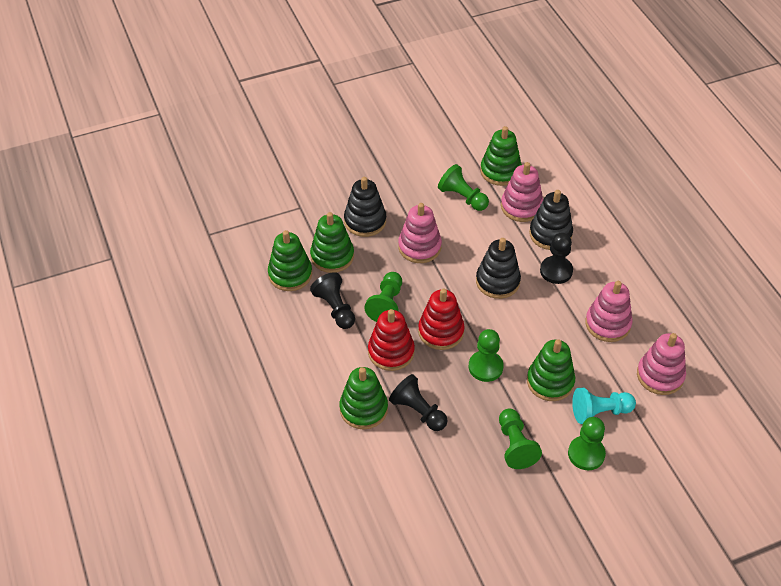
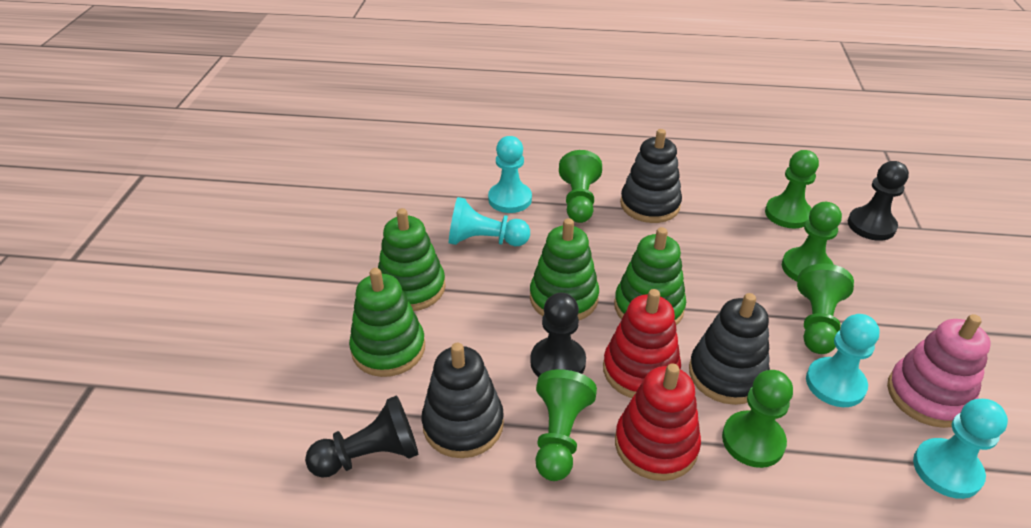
green pawn: [364,272,402,322] [438,164,489,211] [469,329,504,382] [499,409,542,469] [568,417,606,470] = 5 -> [535,369,597,481] [559,150,602,223] [722,370,793,468] [765,150,819,229] [782,202,842,281] [797,263,854,354] = 6
green stacking toy: [268,230,312,291] [310,212,354,273] [339,367,388,429] [480,126,522,186] [527,339,575,401] = 5 -> [349,268,425,377] [378,208,446,311] [530,218,599,320] [614,227,686,325] = 4
pink stacking toy: [398,203,442,263] [501,162,543,222] [585,281,633,342] [637,333,686,395] = 4 -> [887,314,991,428] = 1
turquoise pawn: [572,388,636,424] = 1 -> [449,197,530,246] [488,136,532,213] [806,314,880,407] [913,399,1008,499] = 4

